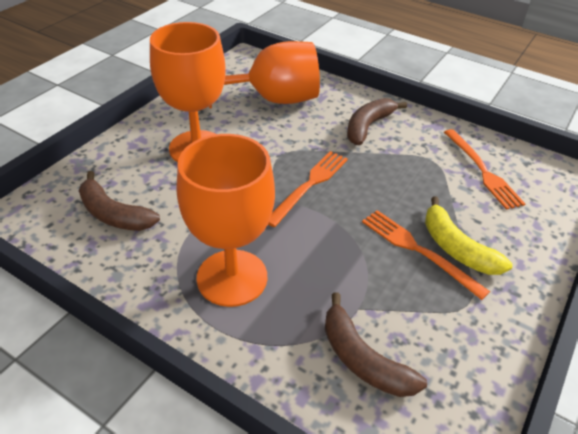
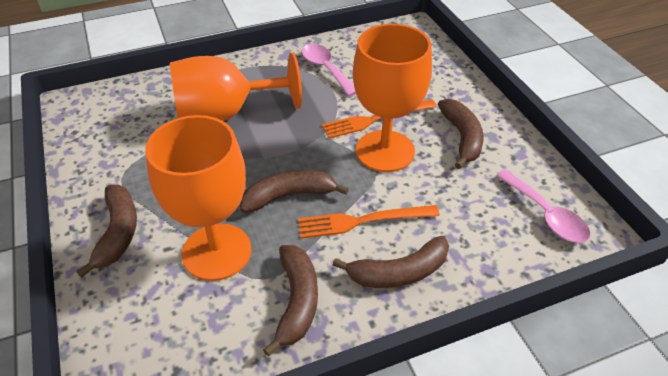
brown banana: [79,171,160,231] [325,292,427,397] [347,98,407,145] = 3 -> [77,185,137,278] [240,170,349,213] [263,245,318,356] [333,236,449,288] [438,99,484,169] = 5
orange fork: [268,151,348,227] [362,210,490,300] [444,129,525,210] = 3 -> [298,205,440,238] [322,99,437,139] = 2
pink spoon: none = 0 -> [302,44,356,96] [496,170,590,243] = 2
yellow banana: [425,196,513,275] = 1 -> none = 0

